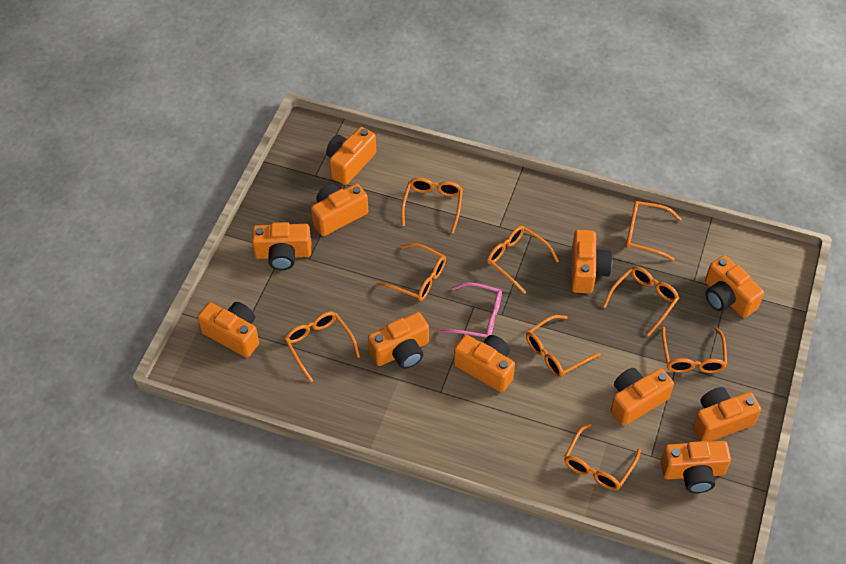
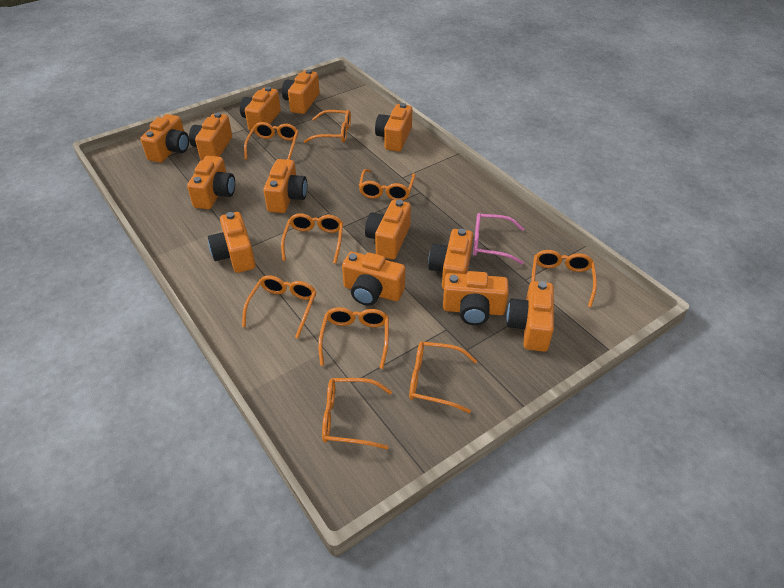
orange camera: [197,302,259,358] [252,222,311,270] [311,183,368,236] [326,127,376,185] [368,312,429,369] [454,335,515,392] [571,230,612,293] [610,368,674,426] [660,441,731,493] [693,387,761,442] [705,255,764,318] = 11 -> [140,114,189,163] [187,156,235,209] [189,112,232,160] [208,212,256,273] [240,86,281,131] [263,159,307,213] [282,69,320,114] [342,252,405,306] [365,200,411,259] [375,103,412,152] [428,229,473,289] [443,271,509,325] [506,281,554,352] = 13

